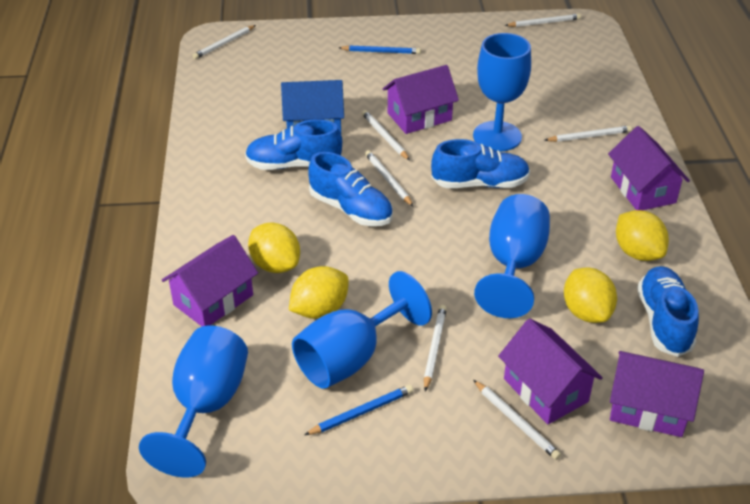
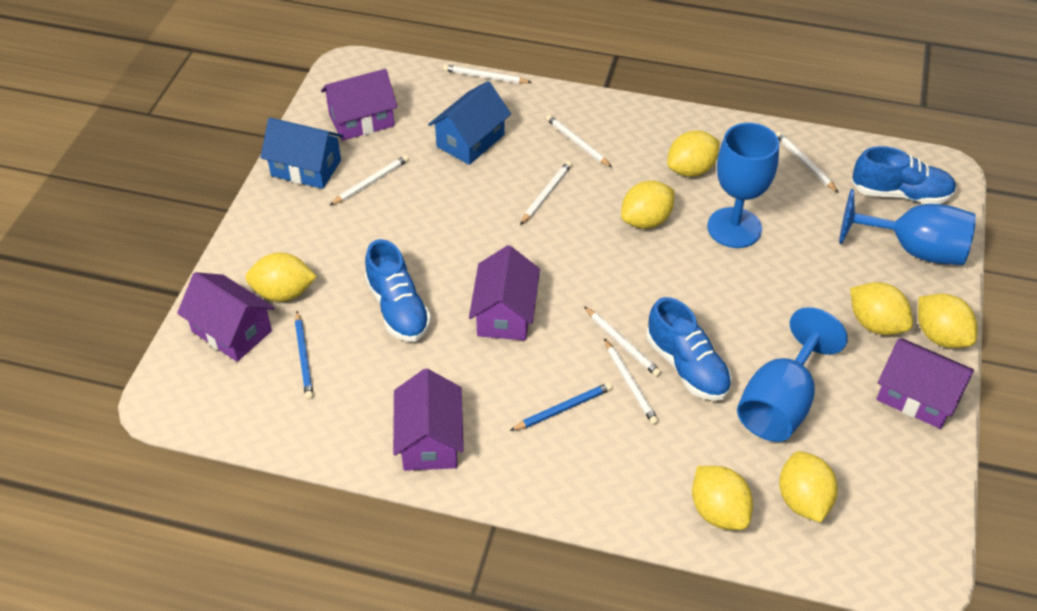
blue goblet: [139,326,248,478] [292,271,432,389] [473,33,531,151] [474,194,550,318] = 4 -> [707,123,779,248] [737,307,848,442] [839,189,976,265] = 3
blue house: [281,80,344,133] = 1 -> [260,117,344,189] [428,81,511,165] = 2
blue shoe: [245,119,342,170] [308,152,393,226] [431,139,530,188] [637,266,699,357] = 4 -> [365,239,431,342] [646,297,732,401] [851,146,956,204] = 3
yellow lemon: [248,222,300,273] [289,266,349,319] [564,267,617,323] [616,210,669,261] = 4 -> [245,252,317,302] [621,181,675,229] [667,130,719,177] [692,466,753,530] [779,451,838,523] [850,282,913,335] [918,294,977,348] = 7

